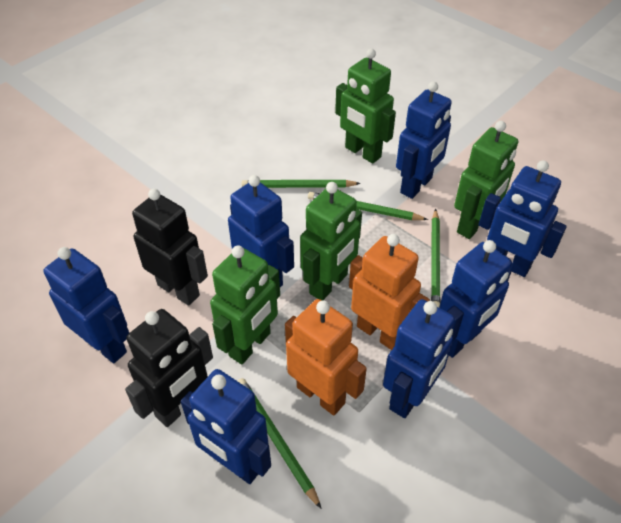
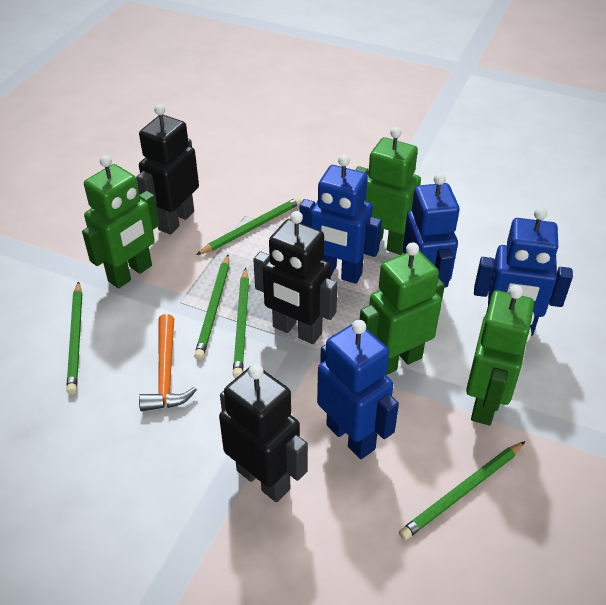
black robot: [125,309,213,427] [132,189,208,306] = 2 -> [136,104,199,235] [219,364,308,502] [253,211,338,344] = 3
blue robot: [43,247,129,363] [181,369,271,484] [228,175,294,287] [383,299,455,418] [396,81,452,199] [439,240,512,358] [479,160,567,277] = 7 -> [299,154,382,284] [317,320,399,459] [403,173,459,288] [474,207,573,336] = 4
green pencil: [238,378,322,509] [242,180,361,188] [308,192,428,220] [431,209,440,307] = 4 -> [66,281,82,394] [194,255,229,360] [196,197,302,255] [233,268,249,378] [399,441,525,540] = 5
orange hammer: none = 0 -> [139,314,197,411] = 1
orange robot: [285,299,367,415] [349,234,430,350] = 2 -> none = 0

